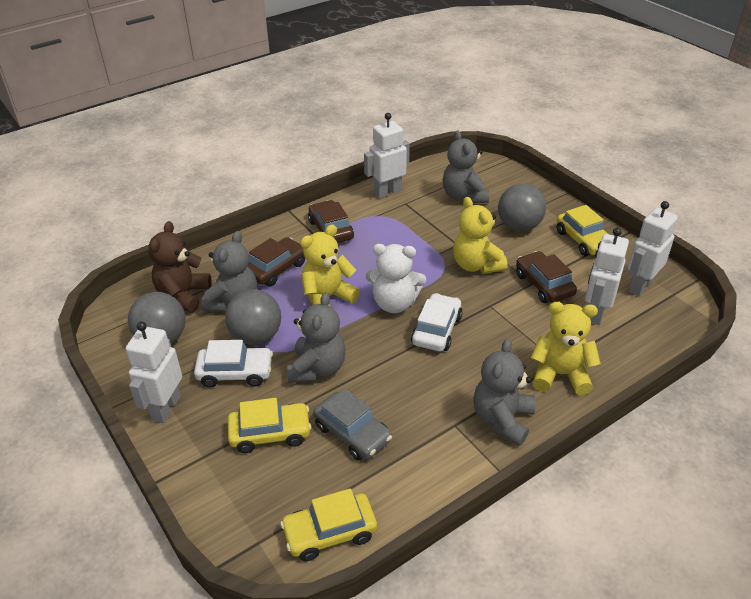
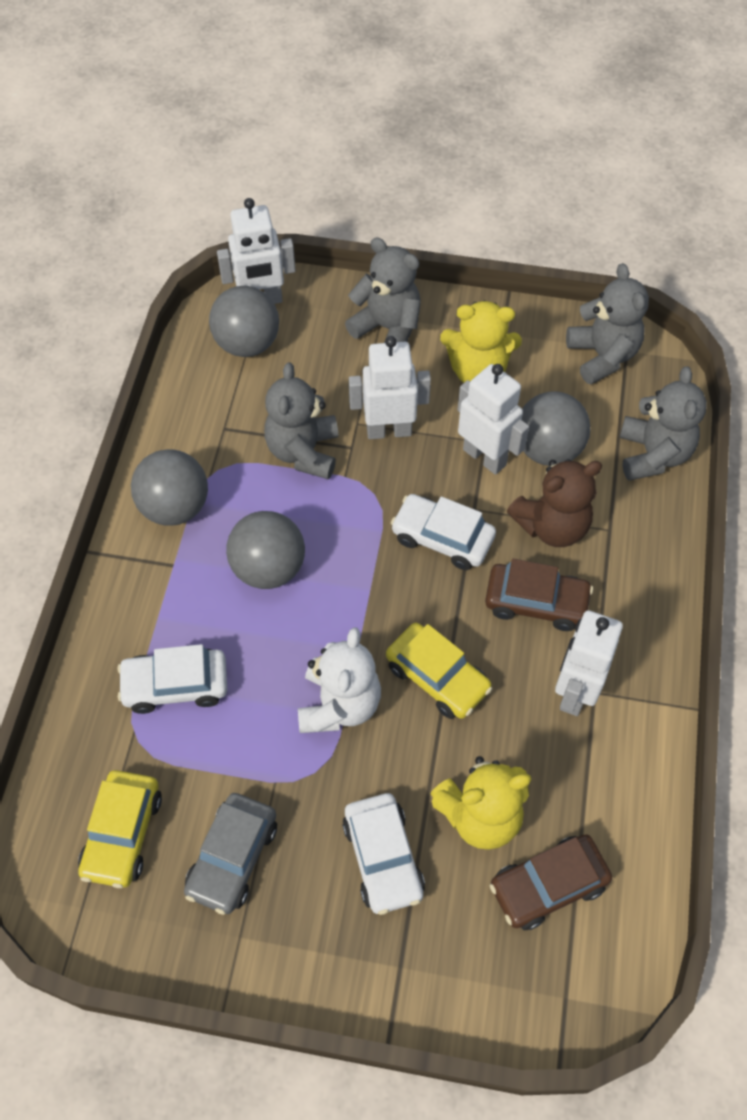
brown car: [248,237,305,286] [308,200,354,243] [516,251,577,303] = 3 -> [485,559,593,631] [490,834,612,930] = 2
grey ball: [128,292,186,344] [225,289,281,345] [498,184,546,231] = 3 -> [131,449,208,526] [209,286,279,357] [226,511,305,589] [522,391,590,466] = 4
white car: [194,340,273,388] [411,293,463,352] = 2 -> [117,644,227,714] [342,793,425,915] [391,494,496,570] = 3
yellow car: [228,398,312,453] [280,488,377,561] [557,205,608,256] = 3 -> [78,770,162,888] [386,623,492,719] = 2
yellow teddy bear: [300,225,360,307] [453,197,507,274] [531,302,601,395] = 3 -> [430,756,531,850] [440,300,522,383] = 2

